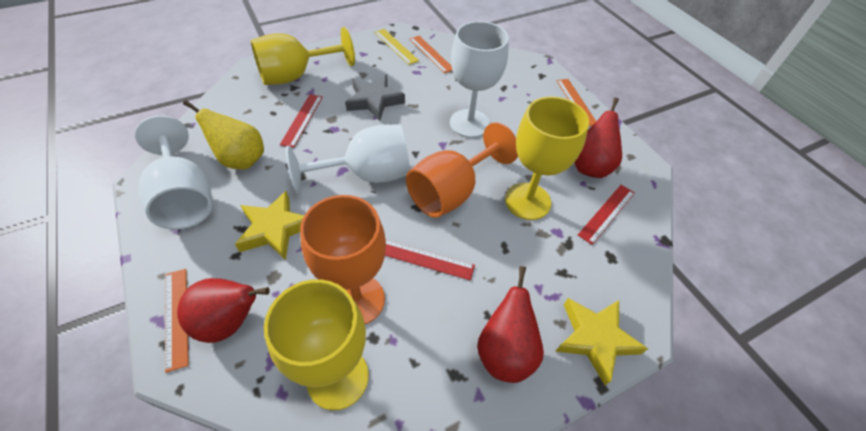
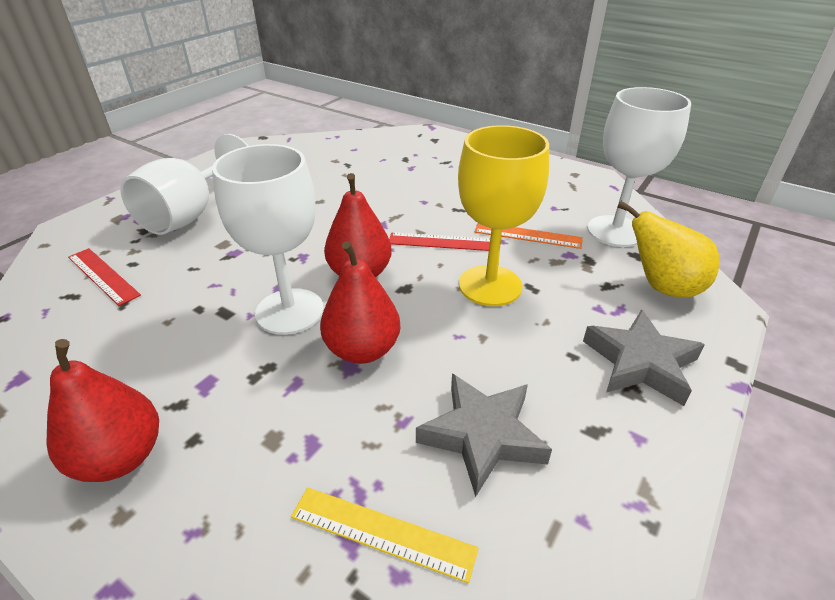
grey star: [345,74,405,121] = 1 -> [416,374,552,497] [583,309,705,406] = 2
orange goblet: [300,195,386,324] [406,122,518,218] = 2 -> none = 0
orange ruler: [165,269,189,373] [409,36,452,73] [556,79,596,126] = 3 -> [474,223,583,249] = 1
red ruler: [280,94,323,148] [385,239,475,281] [578,185,635,245] = 3 -> [68,248,141,306] [389,232,490,251] = 2
yellow goblet: [251,27,355,85] [264,279,369,410] [505,96,589,220] = 3 -> [458,125,549,306] = 1
yellow star: [235,191,304,260] [555,298,648,385] = 2 -> none = 0

